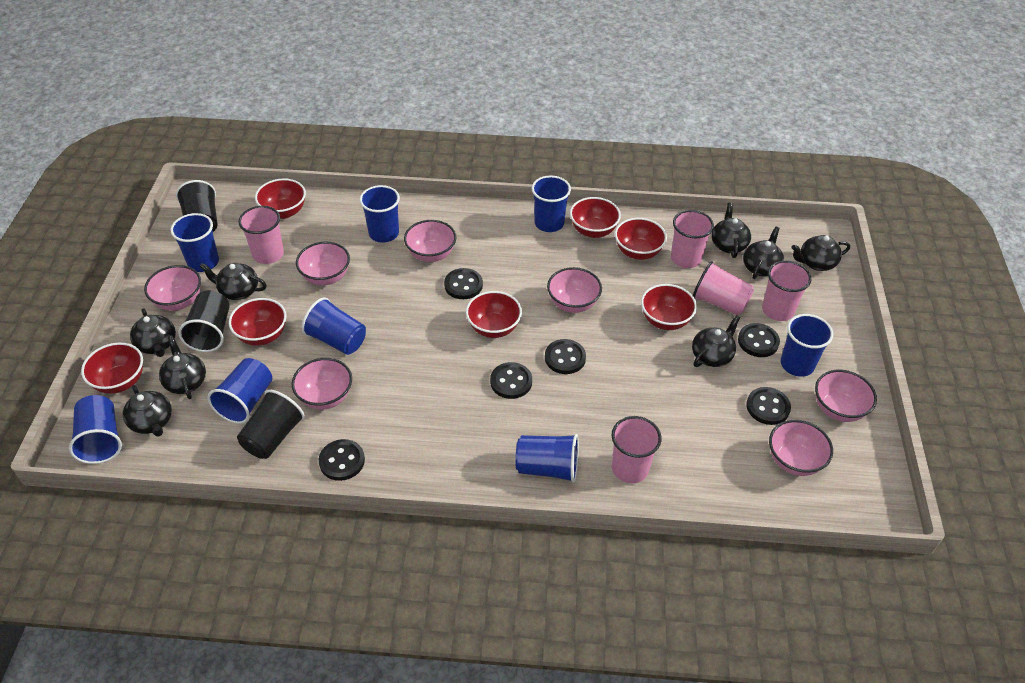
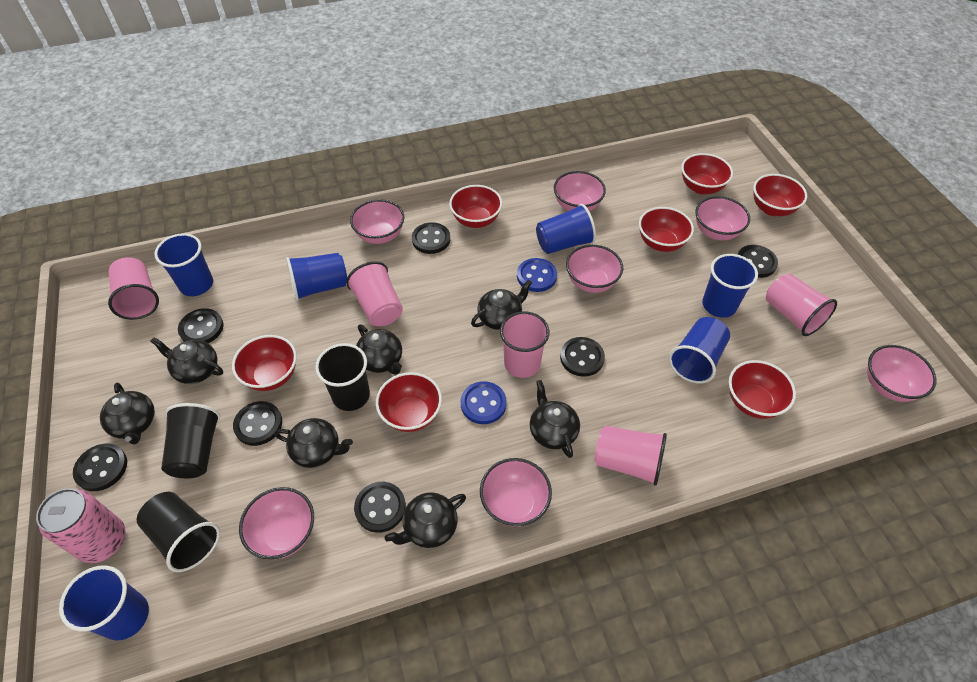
black button: [319,439,365,481] [444,268,483,299] [490,362,532,399] [545,339,586,374] [738,323,780,357] [746,387,791,425] = 6 -> [73,444,127,491] [178,308,223,343] [233,401,282,446] [354,482,406,533] [412,222,450,254] [560,337,605,377] [737,245,778,278] = 7
black teapot: [123,385,172,437] [130,308,176,357] [159,335,206,399] [200,263,267,300] [692,315,740,367] [712,202,751,258] [743,227,784,279] [792,235,850,271] = 8 -> [100,383,155,444] [151,337,223,384] [274,418,353,468] [356,324,402,375] [384,492,466,548] [471,280,532,330] [530,380,580,458] = 7
blue button: none = 0 -> [461,381,507,424] [517,258,557,292] = 2
blue cup: [69,395,122,464] [170,213,219,272] [208,358,272,424] [302,297,366,355] [360,185,400,243] [515,434,579,483] [532,176,571,232] [781,314,833,377] = 8 -> [59,565,149,640] [154,233,213,296] [286,253,347,301] [536,204,596,254] [669,317,730,383] [702,254,758,318] = 6
pink can: none = 0 -> [36,488,125,563] = 1

